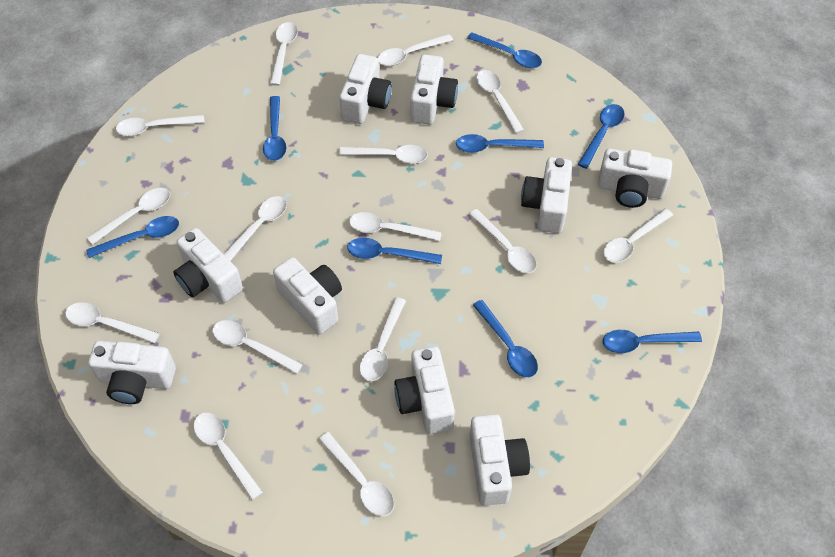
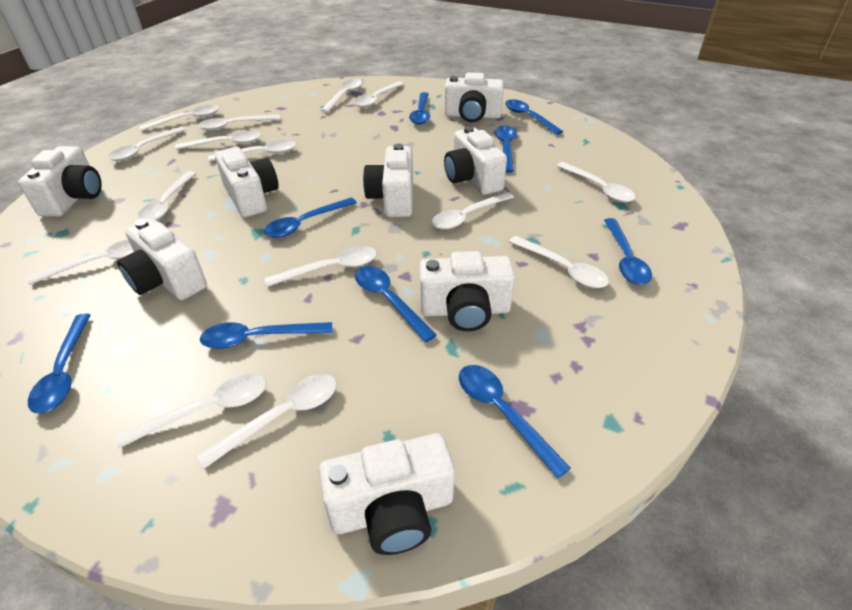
blue spoon: [86,216,179,258] [263,96,286,161] [347,238,442,264] [456,134,544,153] [467,32,542,68] [473,300,538,377] [578,104,625,169] [603,330,702,353] = 8 -> [28,314,91,413] [200,322,333,349] [264,198,357,238] [355,266,437,342] [409,92,430,125] [459,365,571,479] [494,126,517,173] [505,99,563,135] [604,218,652,285] = 9
white camera: [88,341,176,404] [174,228,243,303] [273,257,342,334] [339,54,392,124] [394,347,455,434] [410,55,458,124] [469,414,530,506] [521,157,572,233] [598,149,672,208] = 9 -> [18,146,102,217] [117,218,207,300] [215,147,279,217] [319,433,455,555] [363,144,413,217] [419,251,515,331] [444,72,504,122] [444,126,507,195] = 8

